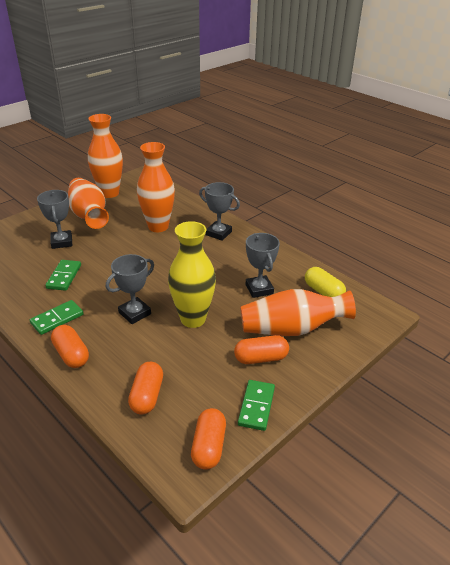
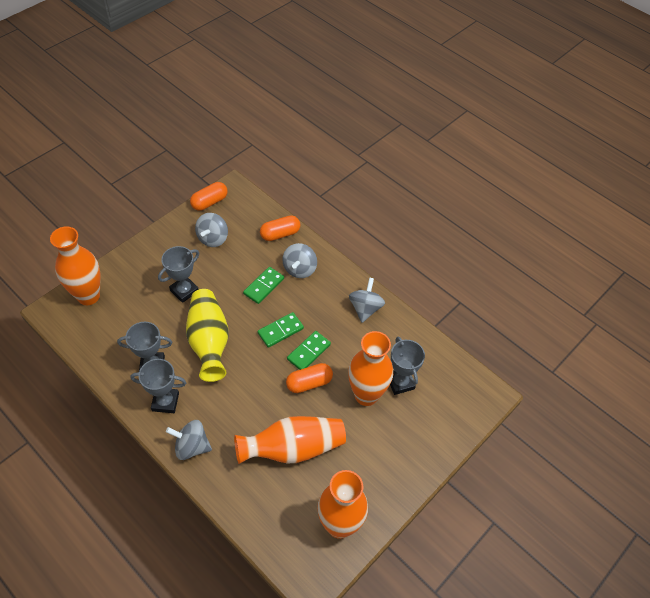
grey spinning top: none = 0 -> [166,420,212,460] [195,213,228,247] [282,243,317,278] [349,277,385,323] = 4
orange capsule: [51,325,89,368] [128,362,163,415] [191,408,226,470] [234,335,289,364] = 4 -> [190,182,228,211] [260,215,301,241] [286,363,333,393] = 3
yellow capsule: [305,267,346,297] = 1 -> none = 0

